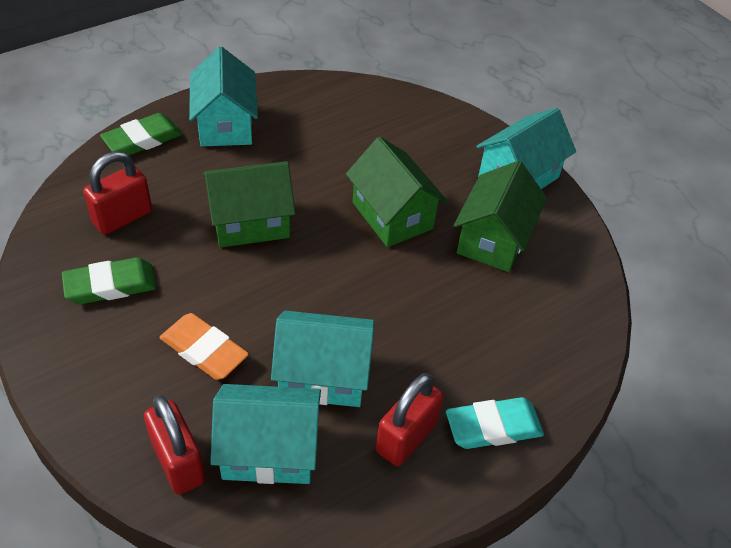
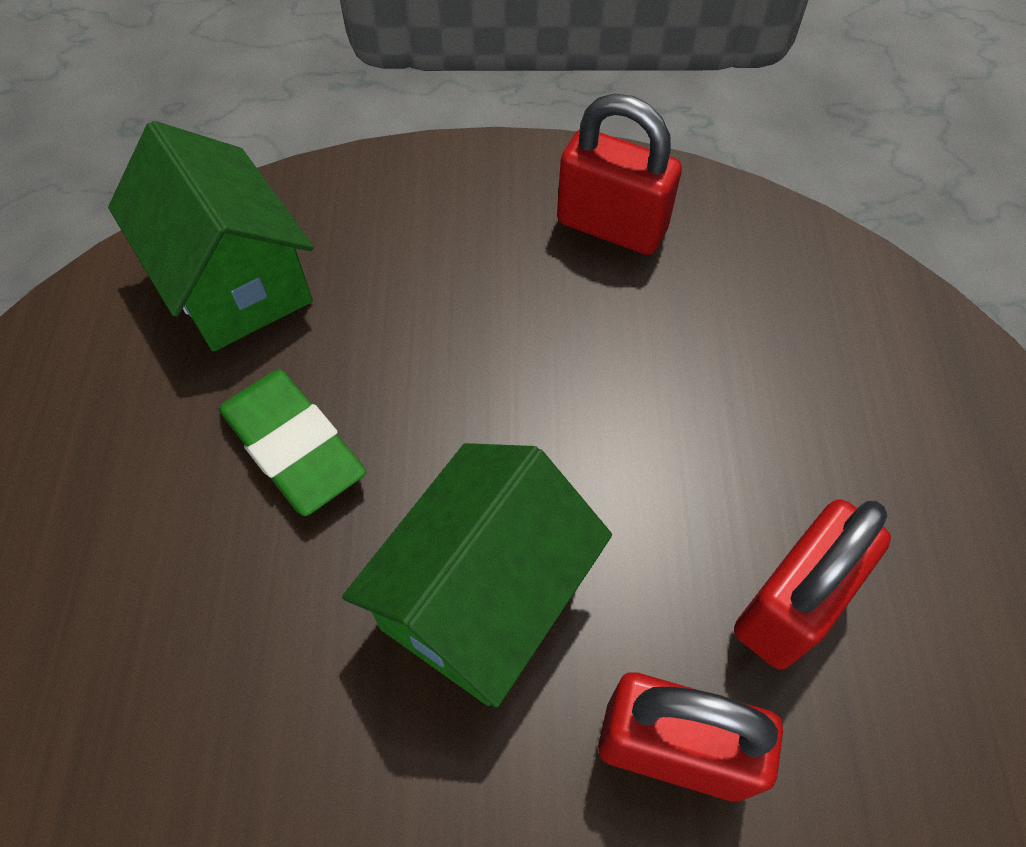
green eraser: [62,257,156,304] [100,113,182,156] = 2 -> [219,370,366,516] = 1
green house: [203,161,296,248] [346,137,447,247] [453,161,547,272] = 3 -> [108,121,314,352] [342,443,612,707] = 2
orange eraser: [159,313,249,380] = 1 -> none = 0
turquoise eraser: [446,397,544,449] = 1 -> none = 0
turquoise house: [189,47,258,147] [210,384,321,484] [271,311,374,407] [477,108,576,189] = 4 -> none = 0

